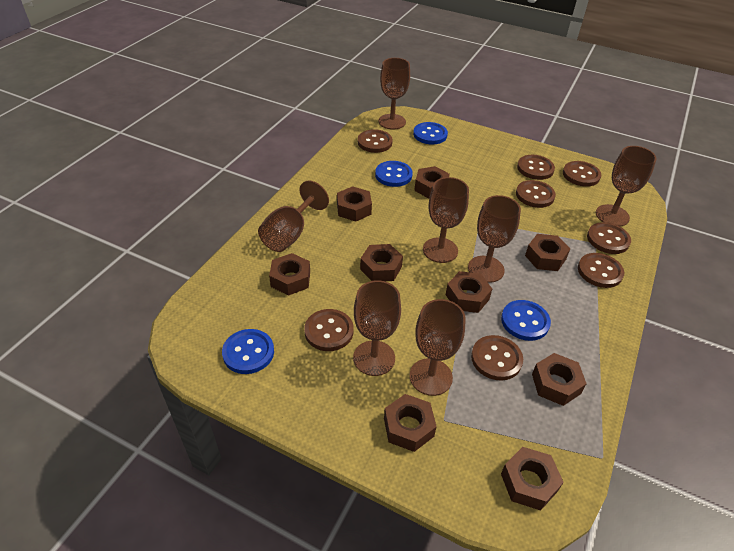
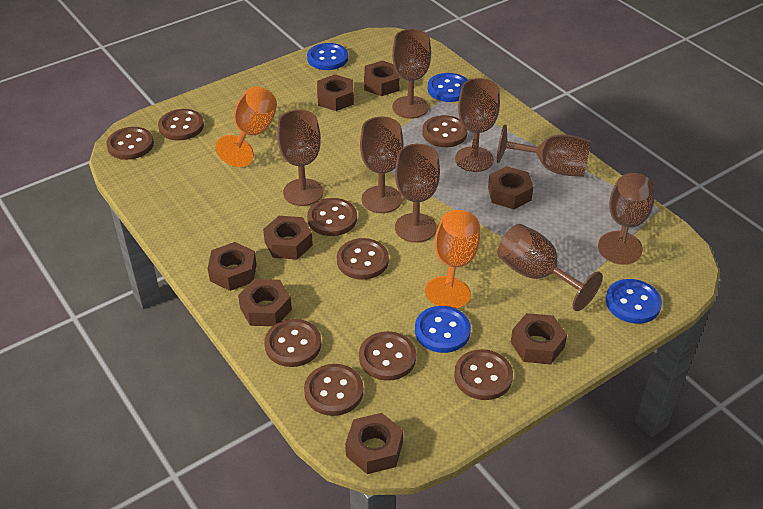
brown button: [304,309,354,351] [358,129,393,153] [471,335,523,381] [516,180,556,208] [517,155,555,180] [563,161,601,187] [578,253,625,288] [587,222,631,254] = 8 -> [106,127,154,160] [158,109,204,141] [264,319,321,367] [304,364,363,416] [307,198,357,236] [337,238,389,280] [359,331,416,381] [422,115,468,147] [454,349,513,400] = 9
brown goblet: [258,180,329,252] [353,280,401,376] [378,58,410,130] [409,299,466,396] [423,177,469,263] [468,195,521,283] [596,146,657,227] = 7 -> [277,110,323,206] [360,116,403,213] [392,29,431,119] [395,144,440,243] [455,78,500,172] [497,124,591,177] [497,224,603,311] [598,173,654,265] = 8
brown nut: [269,253,310,296] [337,186,372,222] [360,244,403,281] [384,394,437,452] [414,166,450,199] [446,271,492,313] [501,447,564,511] [525,234,570,271] [532,353,587,406] = 9 -> [208,242,257,291] [238,279,292,326] [263,216,313,260] [317,75,354,111] [345,413,403,474] [364,60,400,96] [488,166,533,209] [510,313,567,364] = 8
orange goblet: none = 0 -> [216,87,277,167] [425,210,480,309] = 2

